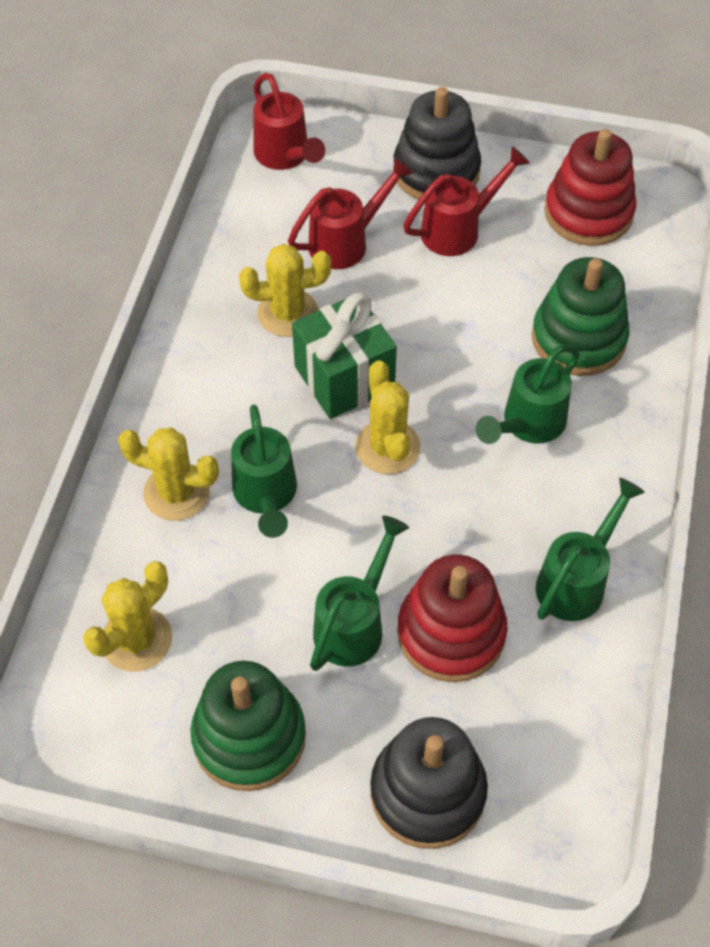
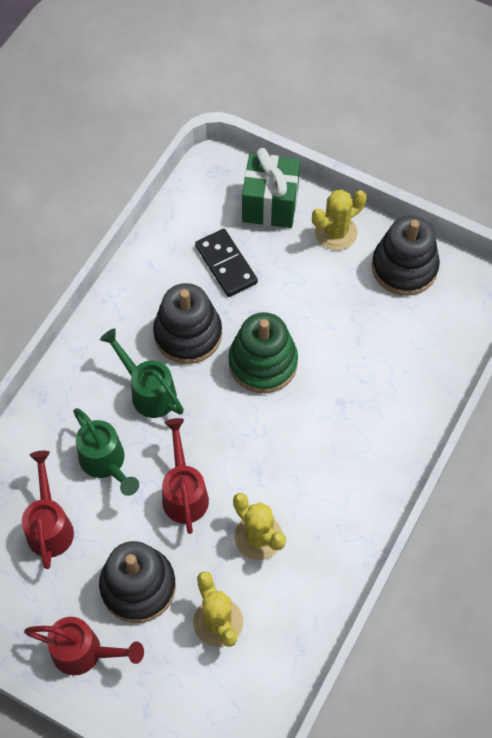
black domino: none = 0 -> [195,229,258,297] = 1
black stacking toy: [370,717,488,849] [393,87,481,200] = 2 -> [99,541,176,623] [153,283,222,364] [372,215,440,296] = 3
green stacking toy: [190,661,306,791] [532,257,629,376] = 2 -> [228,312,298,393] = 1
green watering can: [231,405,297,538] [310,516,409,671] [476,345,580,444] [536,478,645,621] = 4 -> [73,408,139,496] [100,328,184,418] = 2
red stacking toy: [397,555,507,682] [544,129,636,246] = 2 -> none = 0
yellow cactus: [83,561,172,672] [118,428,219,521] [239,244,331,337] [355,360,421,474] = 4 -> [193,571,243,647] [233,493,286,560] [312,190,366,250] = 3

